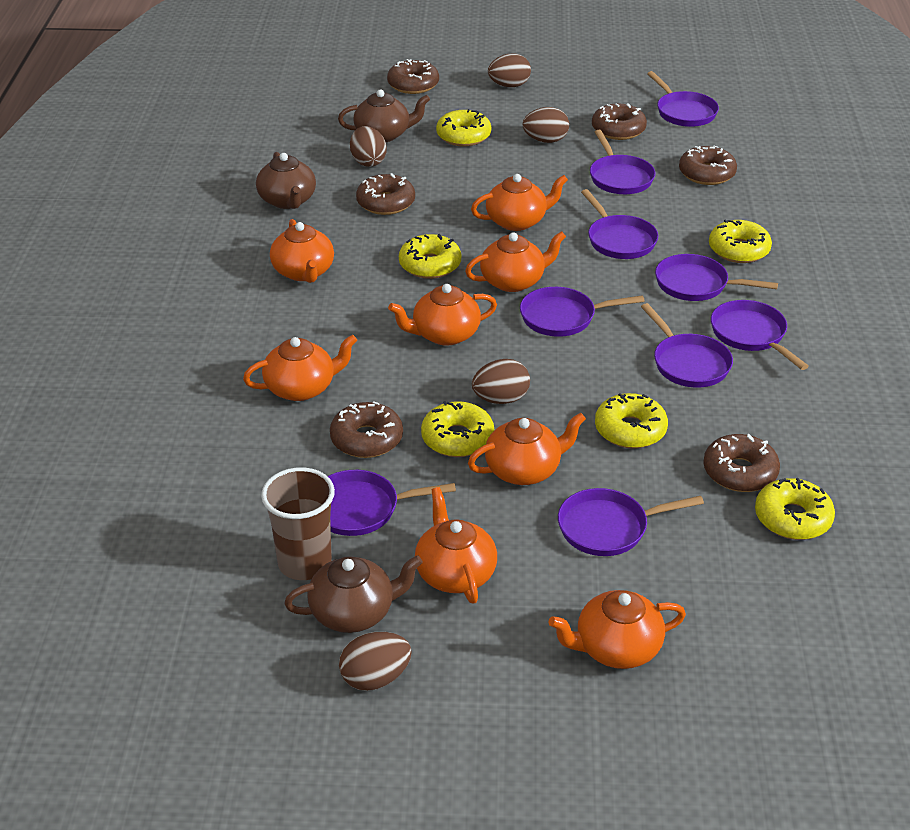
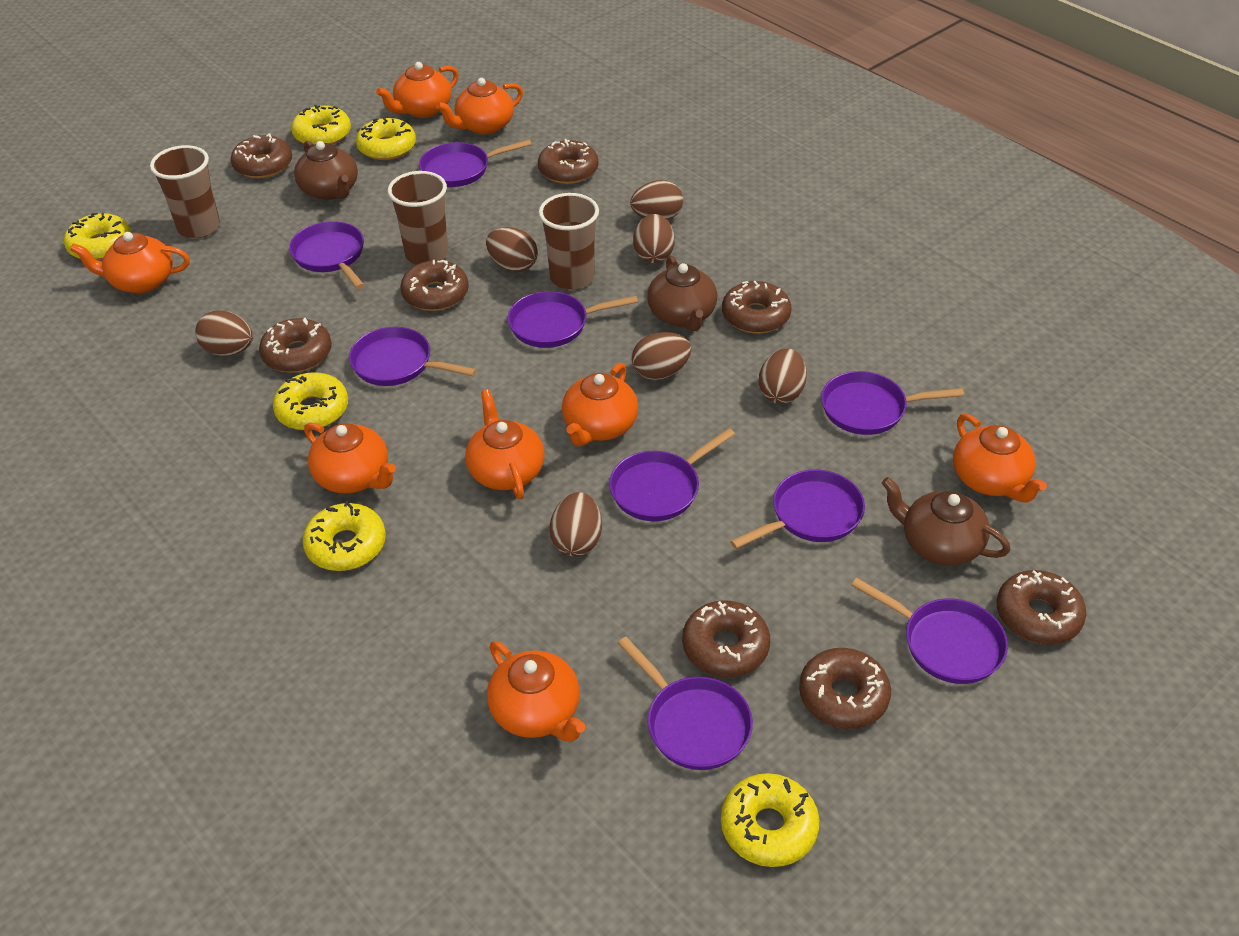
brown cup: [261,467,335,580] = 1 -> [150,145,220,238] [388,171,449,265] [539,193,599,290] = 3
brown donut: [330,402,403,458] [356,173,415,215] [387,59,439,94] [592,103,647,140] [679,146,737,185] [703,434,780,492] = 6 -> [231,133,292,178] [259,318,332,373] [400,260,469,311] [538,139,598,184] [682,600,770,677] [722,281,791,333] [799,648,891,729] [997,570,1086,645] = 8
brown egg: [339,632,412,691] [350,126,387,167] [472,359,530,404] [488,54,531,87] [523,107,569,143] = 5 -> [195,310,253,356] [486,227,538,272] [550,492,602,556] [630,180,683,220] [632,332,691,380] [633,214,675,263] [759,348,807,404] = 7

